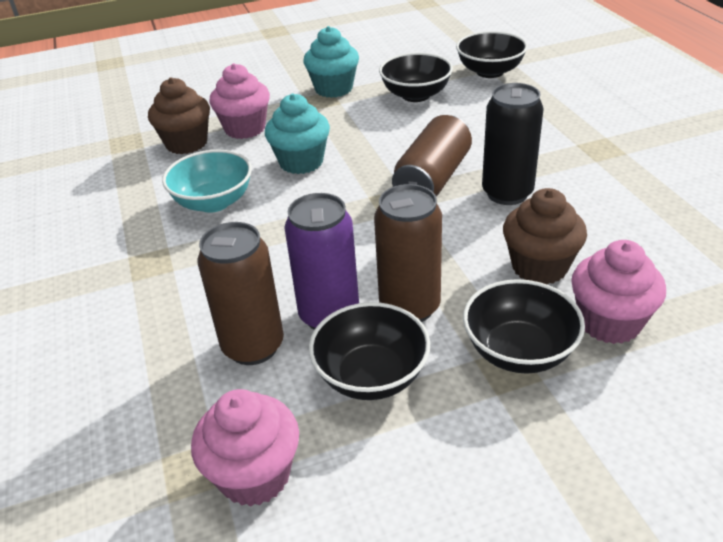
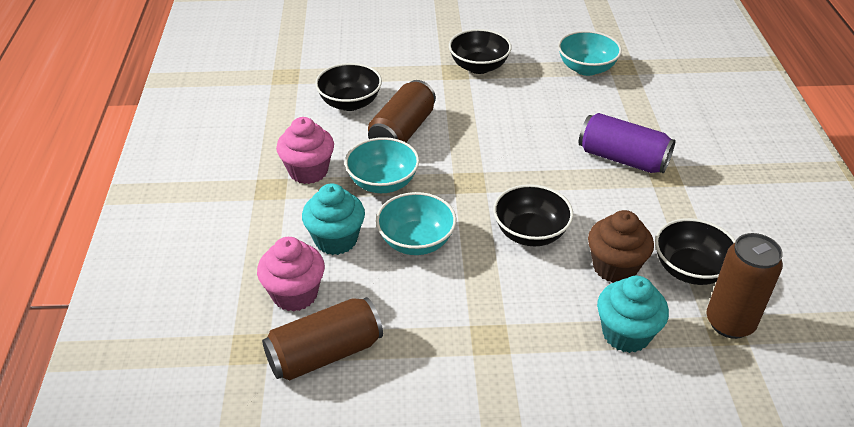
black can: [482,83,544,205] = 1 -> none = 0
brown cupcake: [148,77,210,154] [503,188,587,284] = 2 -> [588,210,654,283] = 1
pink cupcake: [191,389,299,507] [210,63,270,139] [571,240,666,344] = 3 -> [257,237,325,312] [276,117,334,184] = 2
turquoise bowl: [162,150,252,213] = 1 -> [345,137,419,193] [376,192,456,255] [558,31,622,76] = 3

